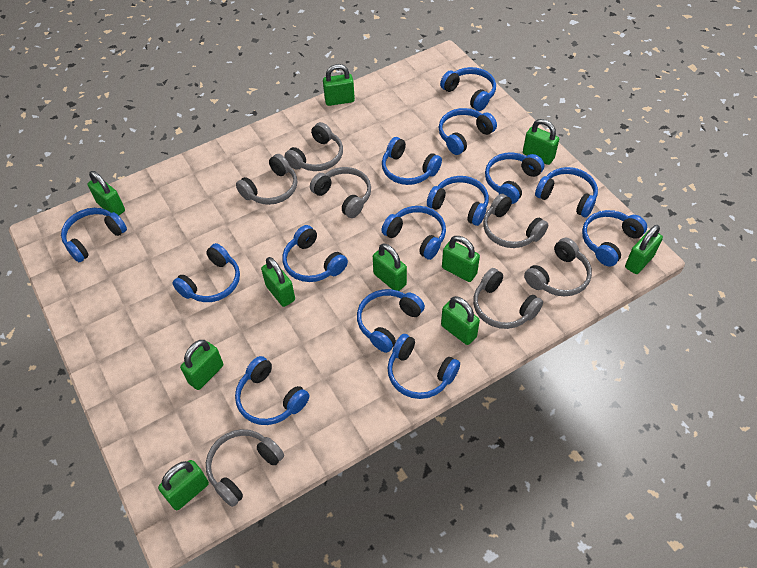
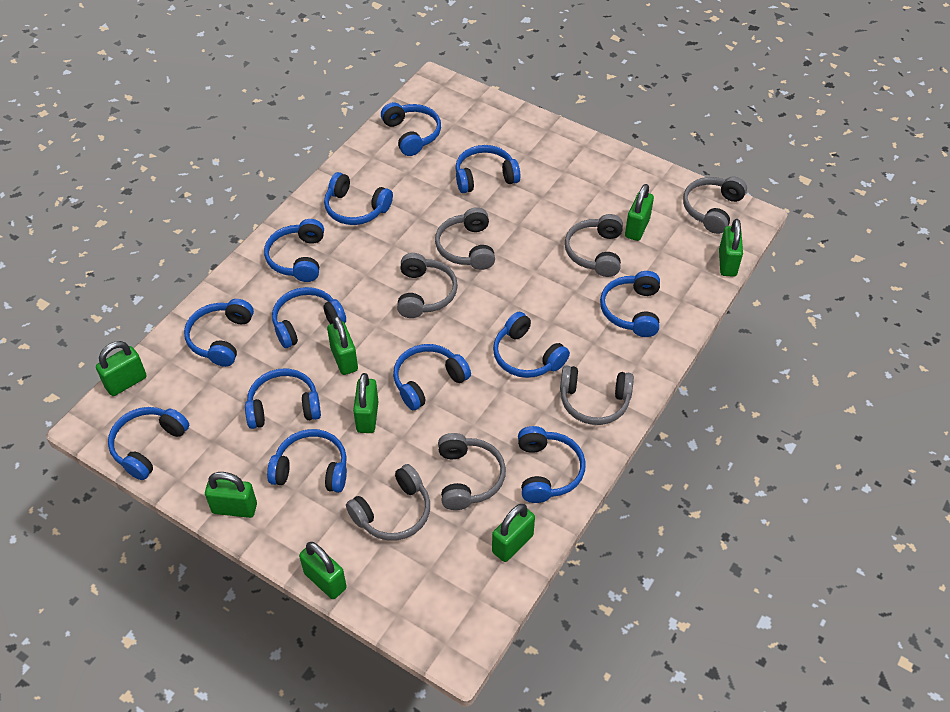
blue headphones: [61,208,127,262] [172,243,240,302] [235,356,309,425] [282,225,348,282] [357,289,425,353] [381,206,446,260] [382,137,442,185] [387,334,460,399] [427,176,489,226] [439,108,497,155] [440,67,496,111] [485,152,544,204] [535,167,598,217] [582,210,647,267] = 14 -> [108,407,189,480] [184,299,254,367] [245,368,321,429] [264,219,324,282] [267,429,347,493] [272,287,346,348] [324,172,393,225] [381,102,441,156] [393,344,471,411] [455,145,521,193] [493,312,570,378] [518,426,586,503] [600,271,660,337] = 13
green padlock: [88,171,125,216] [158,460,209,510] [180,340,223,390] [261,257,295,307] [323,64,355,106] [373,243,407,291] [441,296,480,345] [442,236,480,282] [523,119,559,165] [625,225,663,274] = 10 -> [96,341,147,396] [205,472,257,518] [299,542,347,599] [327,316,358,375] [353,373,379,433] [492,504,535,562] [625,184,654,241] [719,219,743,277] = 8

